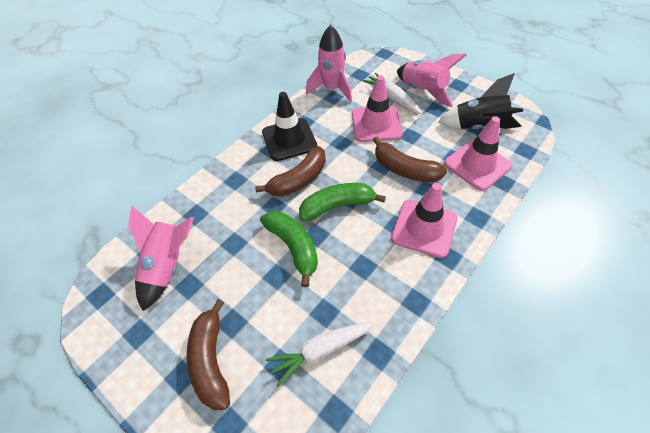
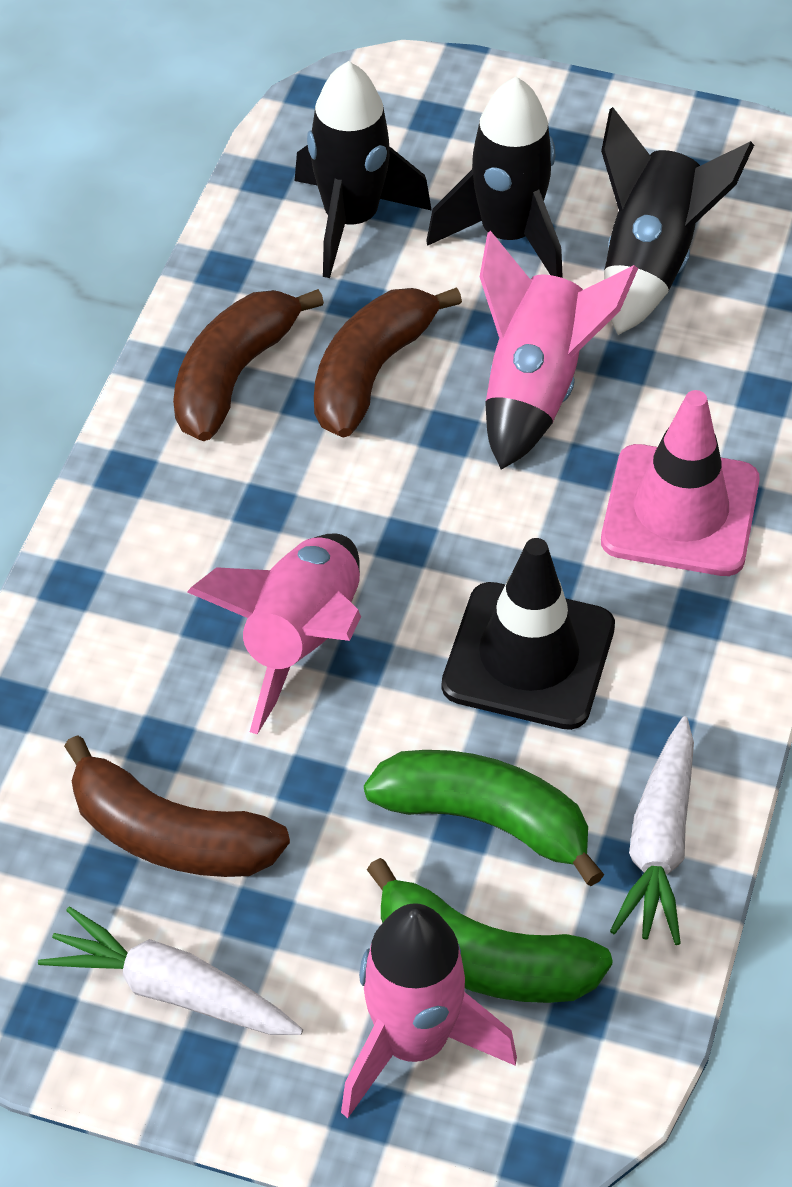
black rocket: [438,73,523,129] = 1 -> [295,61,432,278] [426,77,563,278] [601,107,754,335] = 3
pink traffic cone: [352,75,403,142] [391,183,457,258] [444,116,512,191] = 3 -> [601,390,760,576] = 1

